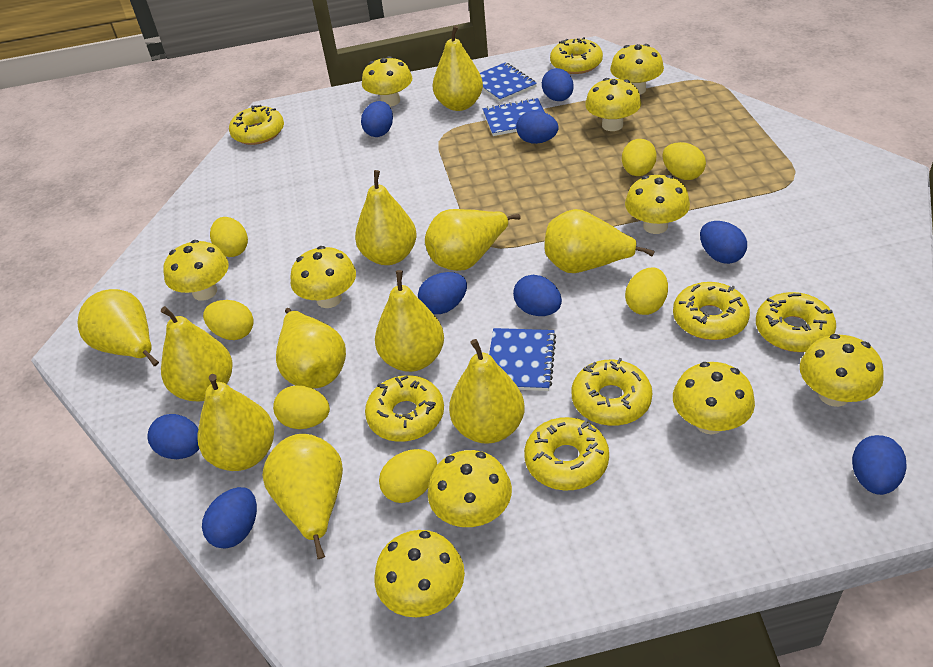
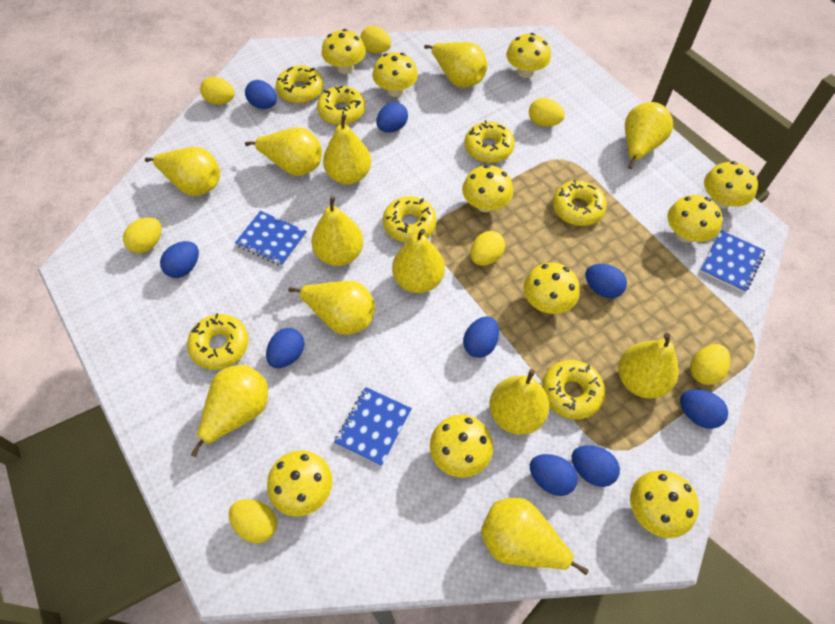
yellow pear: [77,289,159,366] [161,306,232,401] [198,374,274,471] [262,434,343,559] [276,308,346,389] [355,170,417,265] [375,270,444,372] [425,209,521,271] [433,26,483,111] [449,339,525,444] [544,209,654,273] = 11 -> [145,147,220,196] [191,365,268,457] [245,127,322,176] [288,281,375,335] [311,196,364,266] [323,114,371,185] [392,229,445,293] [424,42,487,88] [481,498,589,575] [489,369,549,435] [618,333,679,398] [625,102,673,169] = 12

